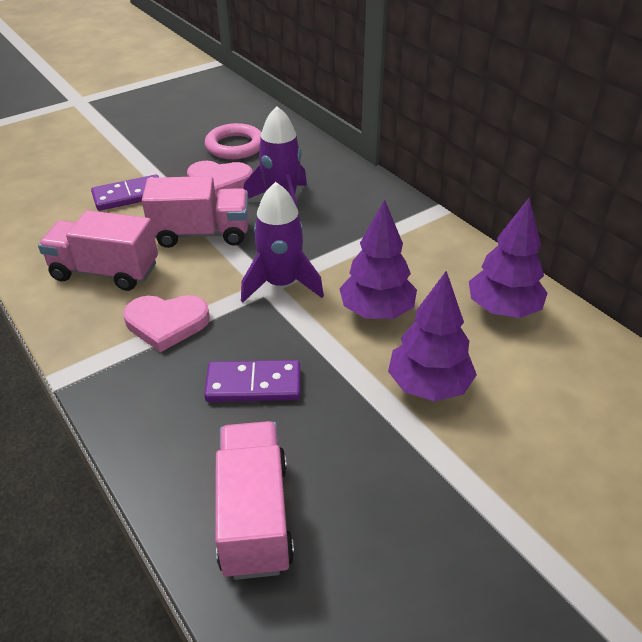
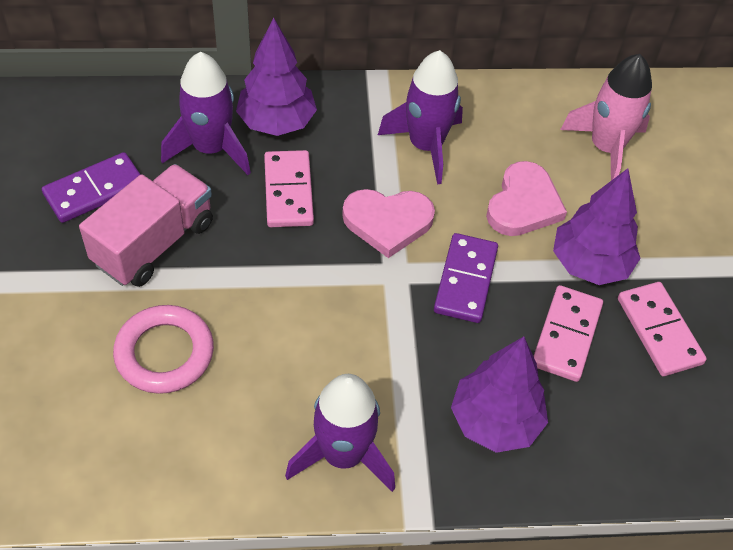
pink domino: none = 0 -> [264,150,314,227] [533,285,603,382] [618,282,707,376] = 3
pink rocket: none = 0 -> [560,54,652,180] = 1
pink truck: [38,210,158,291] [142,176,249,248] [215,421,294,580] = 3 -> [79,164,213,287] = 1
purple rocket: [241,182,324,303] [243,106,307,209] = 2 -> [161,52,251,175] [285,374,395,492] [378,50,463,184] = 3

